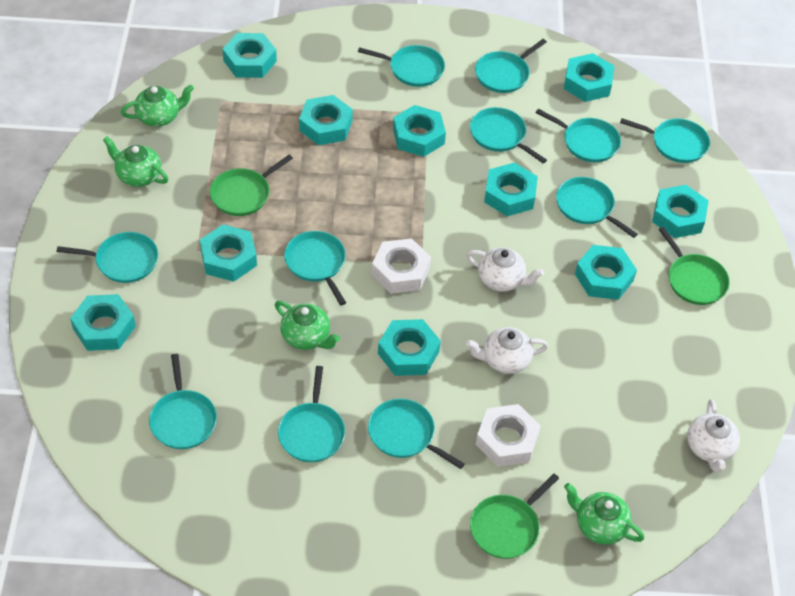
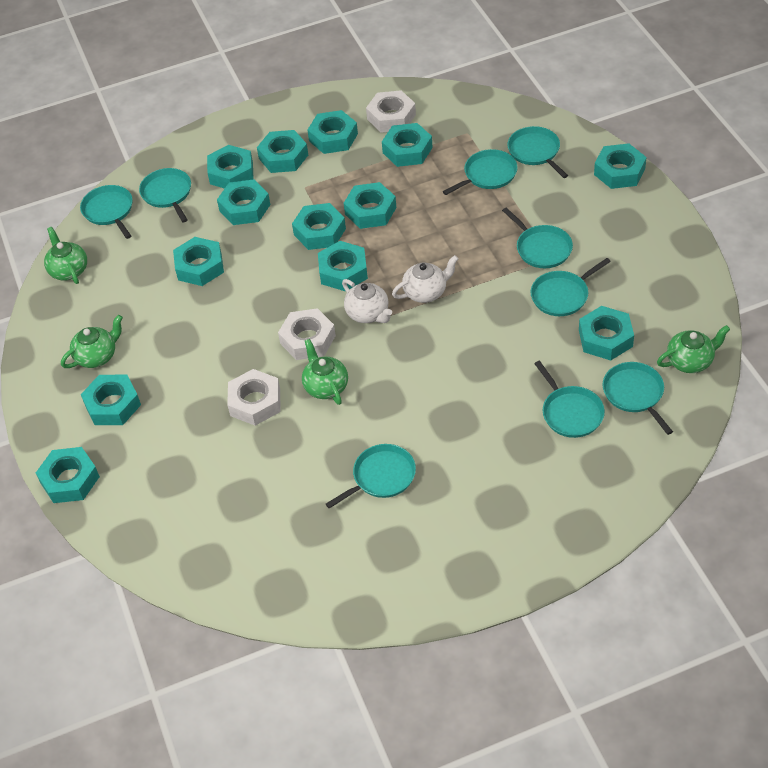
green pan: [210,155,293,216] [470,474,559,559] [658,227,730,305] = 3 -> none = 0
turquoise nut: [70,294,136,351] [200,224,257,282] [223,33,277,78] [299,95,353,145] [378,319,441,376] [393,105,446,157] [484,162,538,216] [564,53,614,102] [575,245,637,300] [652,185,709,238] = 10 -> [36,447,100,503] [81,375,141,425] [173,237,224,286] [207,145,254,189] [217,179,270,225] [257,130,308,173] [292,203,346,250] [307,110,358,154] [318,241,368,292] [344,182,396,229] [382,123,433,167] [579,306,634,360] [594,143,647,189] = 13
turquoise pan: [57,232,158,283] [149,354,217,449] [278,366,345,462] [284,231,346,305] [358,45,445,87] [368,399,464,469] [470,107,547,163] [475,39,547,93] [536,109,621,162] [556,177,638,238] [620,118,710,163] = 11 -> [80,185,133,239] [139,168,191,222] [326,444,416,509] [443,149,518,195] [502,207,573,268] [507,126,568,178] [531,258,611,316] [534,361,605,438] [602,362,673,435] = 9
white nut: [372,238,431,294] [476,404,541,467] = 2 -> [227,369,280,426] [278,308,336,360] [366,90,416,133] = 3
white teapot: [466,247,544,292] [466,327,548,374] [687,399,740,472] = 3 -> [342,279,392,323] [392,255,459,303] = 2

